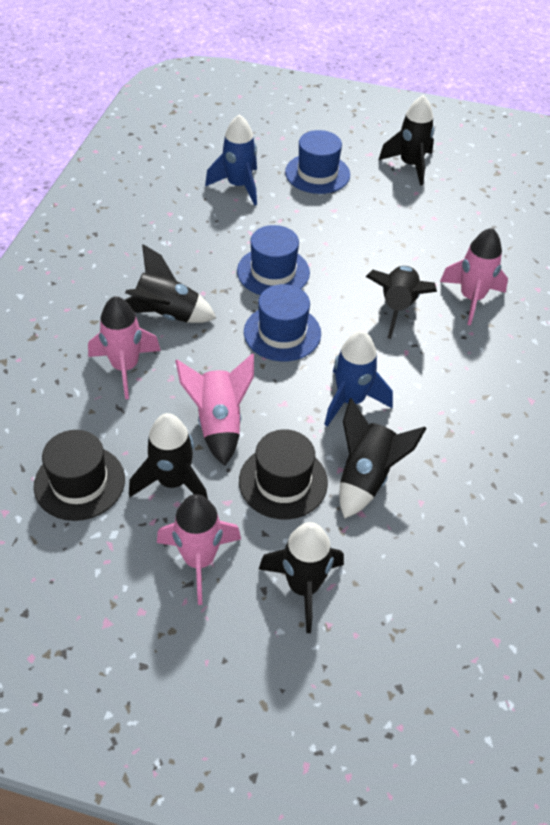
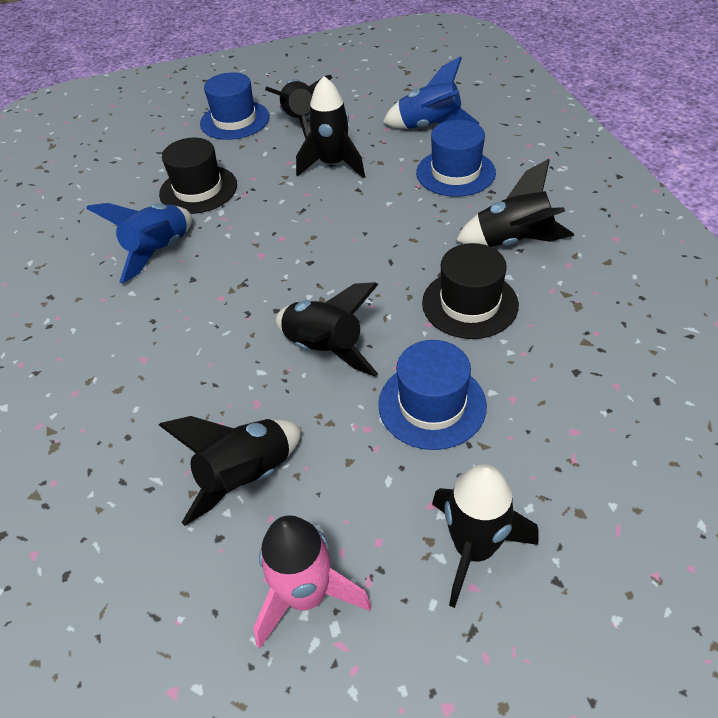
pink rocket: [88,296,161,399] [157,494,241,605] [175,353,254,466] [440,228,508,325] = 4 -> [253,515,372,648] = 1

